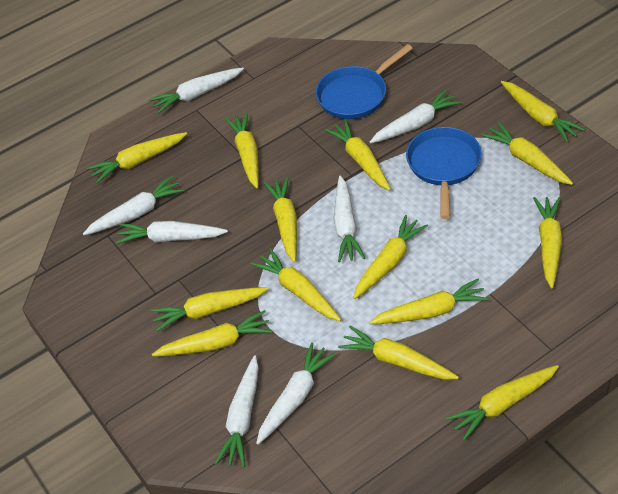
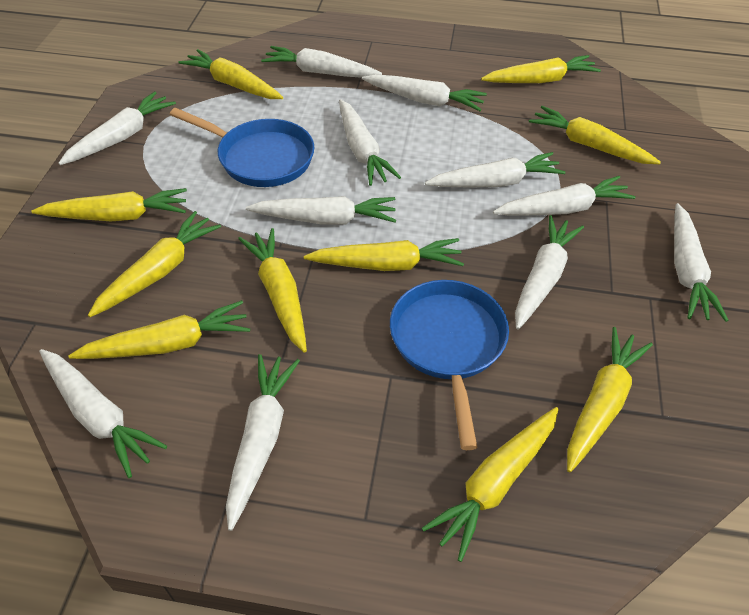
white carrot: [83,176,184,235] [116,221,228,244] [149,68,244,114] [215,356,259,468] [256,342,336,445] [334,176,365,262] [370,89,462,143] = 7 -> [39,349,167,478] [58,91,176,165] [226,354,300,531] [246,196,396,224] [261,46,382,78] [339,99,401,186] [362,74,487,111] [425,152,565,187] [493,176,636,216] [515,215,584,330] [674,203,728,322] = 11
yellow carrot: [87,132,187,183] [151,287,268,332] [152,310,272,356] [224,112,259,188] [251,248,341,321] [263,177,297,263] [325,120,391,191] [338,326,459,380] [353,215,428,299] [369,279,489,324] [446,365,559,441] [481,122,573,185] [501,81,585,142] [533,197,562,289] = 14 -> [31,188,187,221] [68,300,250,359] [88,211,221,317] [178,49,283,99] [238,228,307,353] [304,238,464,271] [422,407,559,562] [481,55,601,83] [529,106,661,164] [567,327,653,473] = 10

